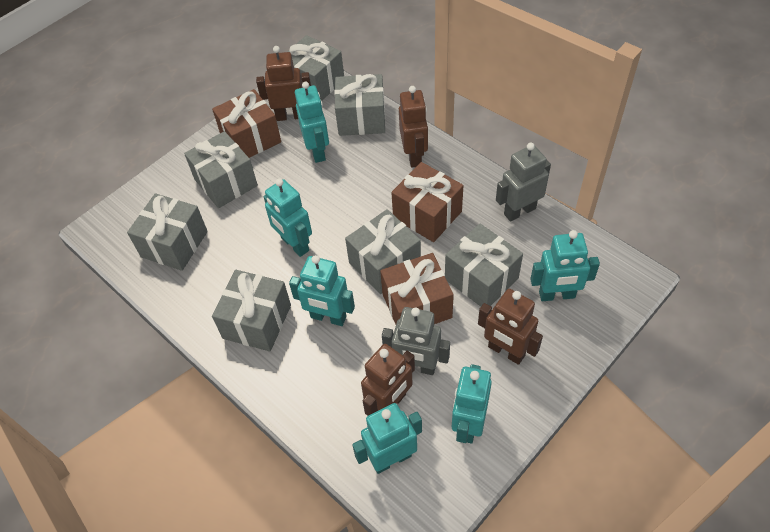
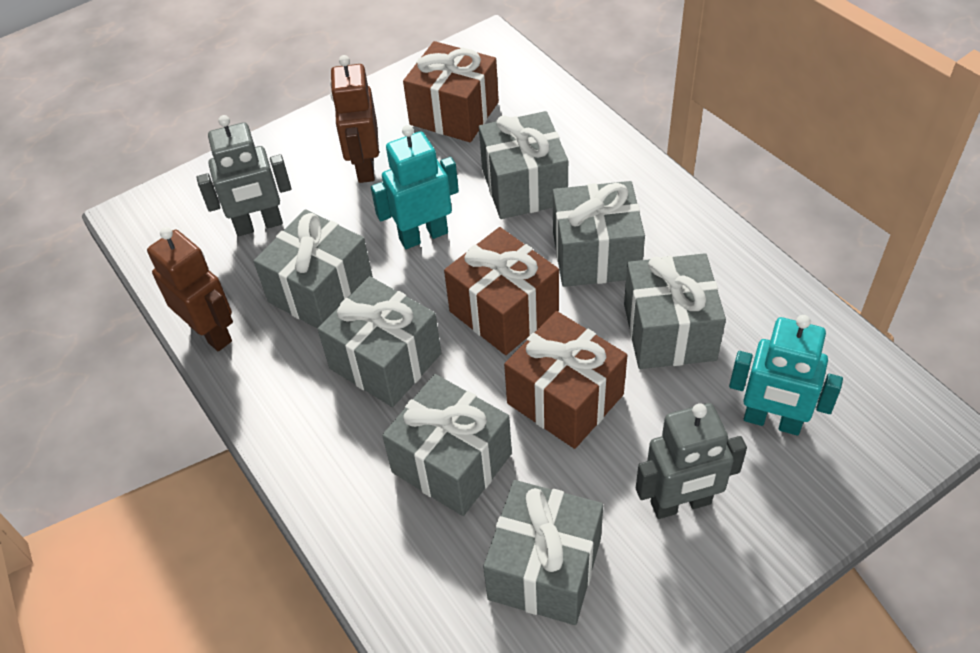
brown robot: [256,46,311,121] [361,344,415,416] [399,86,428,168] [478,289,543,365] = 4 -> [147,227,233,351] [330,55,379,183] = 2
turquoise robot: [264,178,312,257] [289,255,355,326] [295,81,329,163] [352,403,422,474] [452,364,492,443] [530,230,600,301] = 6 -> [371,125,459,249] [729,315,843,435] = 2

